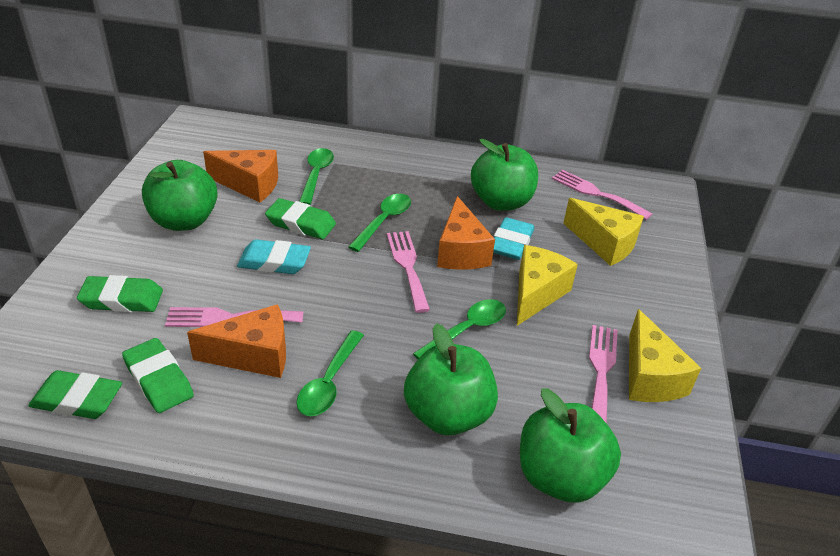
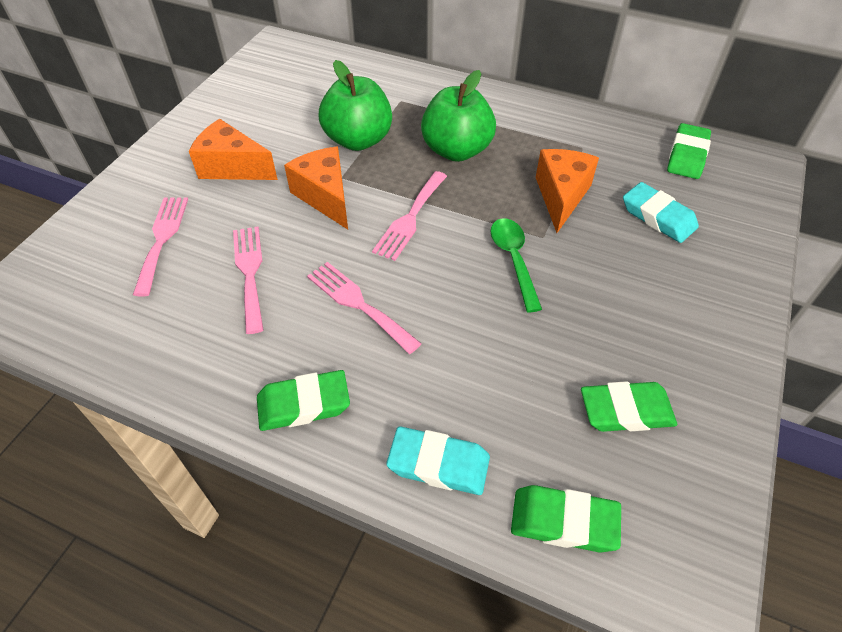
green apple: [142,160,218,231] [404,324,498,435] [471,139,538,211] [520,388,621,503] = 4 -> [319,60,392,151] [421,70,496,162] = 2
green spoon: [296,330,364,416] [299,148,334,205] [348,194,411,252] [413,299,506,359] = 4 -> [491,218,542,312] = 1
yellow cheese: [517,245,578,326] [563,198,644,266] [629,309,701,402] = 3 -> none = 0

